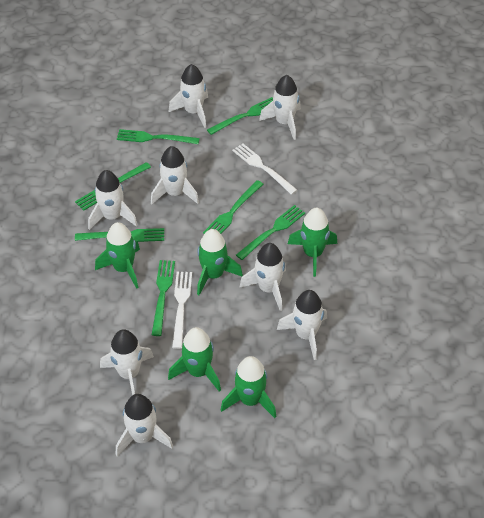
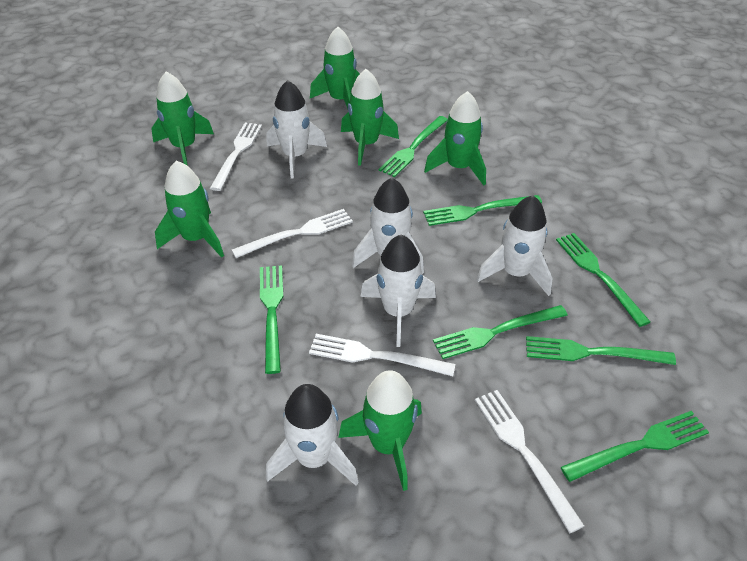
green rocket: [95,222,140,289] [168,327,221,392] [197,229,243,295] [221,356,276,418] [288,208,337,277] = 5 -> [151,72,214,166] [155,161,224,258] [310,27,360,109] [338,370,422,491] [341,69,399,166] [424,91,486,186] = 6
white fork: [172,272,192,349] [232,143,298,195] = 2 -> [210,123,262,191] [232,209,353,258] [309,334,455,376] [475,390,585,533] = 4
white rocket: [88,170,138,230] [100,329,154,395] [116,394,173,456] [151,146,199,204] [169,64,208,128] [239,243,286,311] [259,75,301,140] [277,290,327,360] = 8 -> [266,384,359,486] [267,80,327,179] [352,178,424,274] [360,235,436,347] [477,195,553,296] = 5

